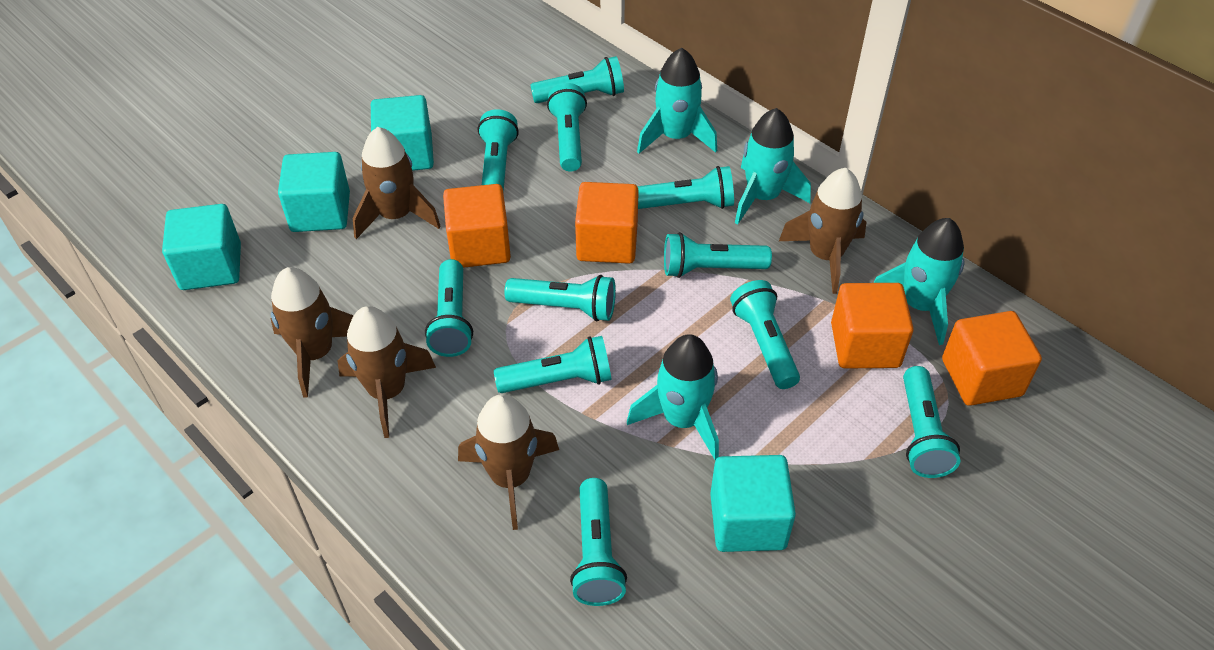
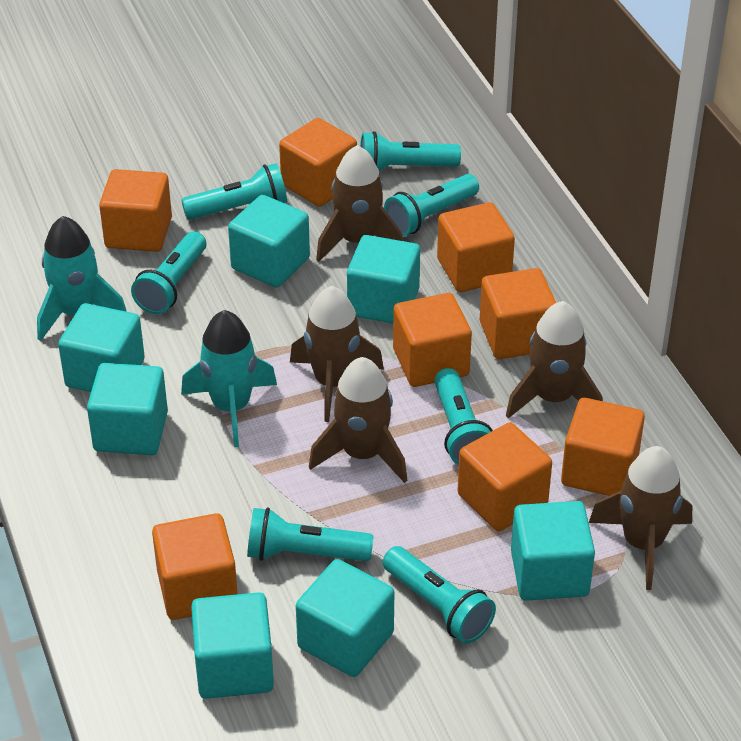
orange cube: [443,184,511,268] [575,182,639,264] [831,283,914,368] [942,311,1042,406] = 4 -> [99,169,172,252] [152,513,238,620] [279,118,357,207] [393,293,472,387] [437,202,515,292] [458,423,552,531] [480,268,556,359] [561,398,645,496] = 8
turquoise cube: [162,204,241,290] [278,152,350,232] [371,95,434,171] [710,455,796,552] = 4 -> [58,303,145,392] [87,363,168,455] [191,592,274,699] [228,195,310,288] [296,559,394,677] [347,235,420,323] [511,501,595,601] = 7
turquoise flashlight: [425,259,473,357] [478,109,519,192] [494,336,612,393] [504,275,616,322] [530,56,624,103] [547,83,587,171] [570,478,627,606] [637,166,734,209] [664,232,772,278] [730,280,800,389] [903,366,960,478] = 11 -> [131,231,206,314] [181,163,287,220] [247,508,374,561] [360,131,461,171] [383,546,496,644] [384,174,479,236] [434,368,493,465] = 7
turquoise rocket: [627,334,719,460] [637,48,717,154] [735,108,811,224] [874,218,964,345] = 4 -> [37,216,127,341] [181,310,277,447] = 2

